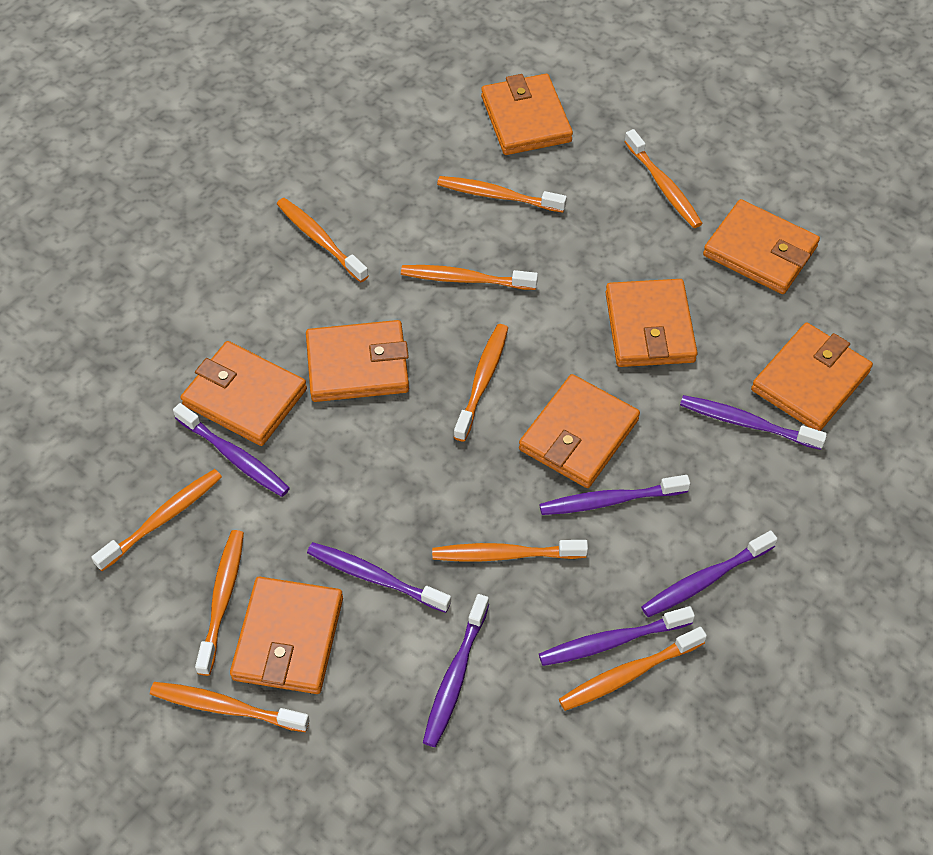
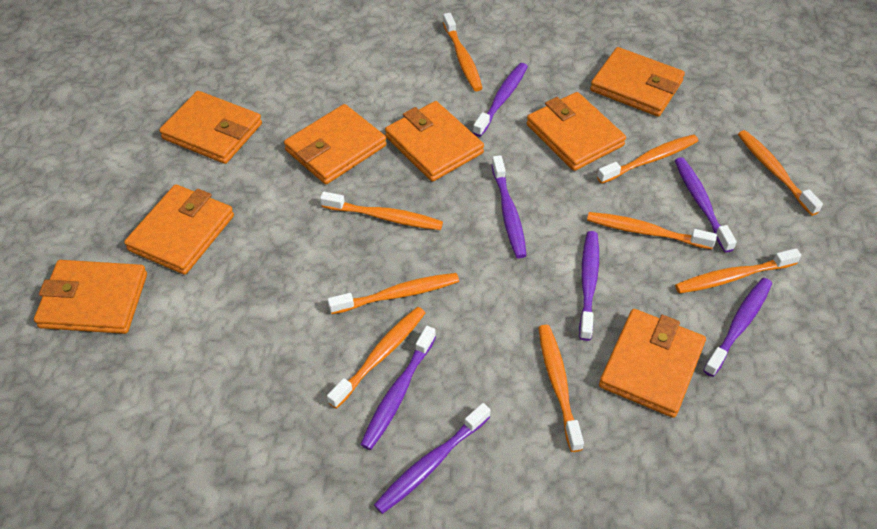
orange toothbrush: [91,469,222,571] [150,682,310,732] [195,530,244,676] [277,198,368,282] [401,265,538,290] [432,540,588,561] [437,176,567,213] [454,324,508,441] [559,627,707,711] [624,129,703,228] = 10 -> [320,192,443,230] [327,307,425,409] [328,273,459,314] [443,13,483,91] [538,325,584,452] [587,212,717,249] [597,134,699,184] [675,248,801,294] [738,130,823,216] = 9

